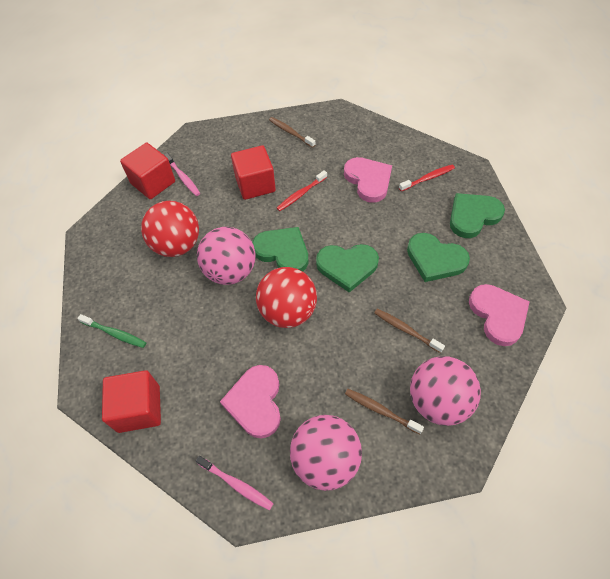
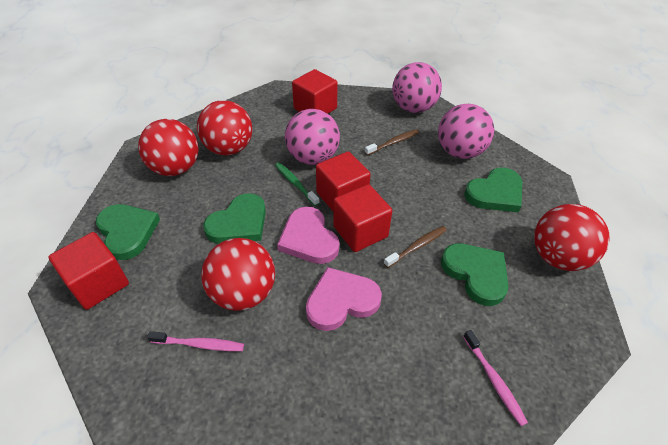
brown toothbrush: [269,117,315,148] [345,389,424,435] [374,309,445,353] = 3 -> [365,129,419,155] [384,226,447,268] = 2
pink heart: [220,365,281,439] [344,157,392,203] [469,284,529,346] = 3 -> [277,207,339,264] [306,267,382,331] = 2
red ball: [141,201,199,257] [256,267,317,328] = 2 -> [138,119,199,176] [197,100,252,156] [201,238,275,311] [534,204,610,271] = 4
red cube: [102,370,161,433] [120,143,175,199] [231,145,276,200] = 3 -> [49,232,129,310] [292,69,338,113] [316,152,371,212] [333,184,392,252] = 4
red toothbrush: [277,170,327,211] [399,165,455,192] = 2 -> none = 0

